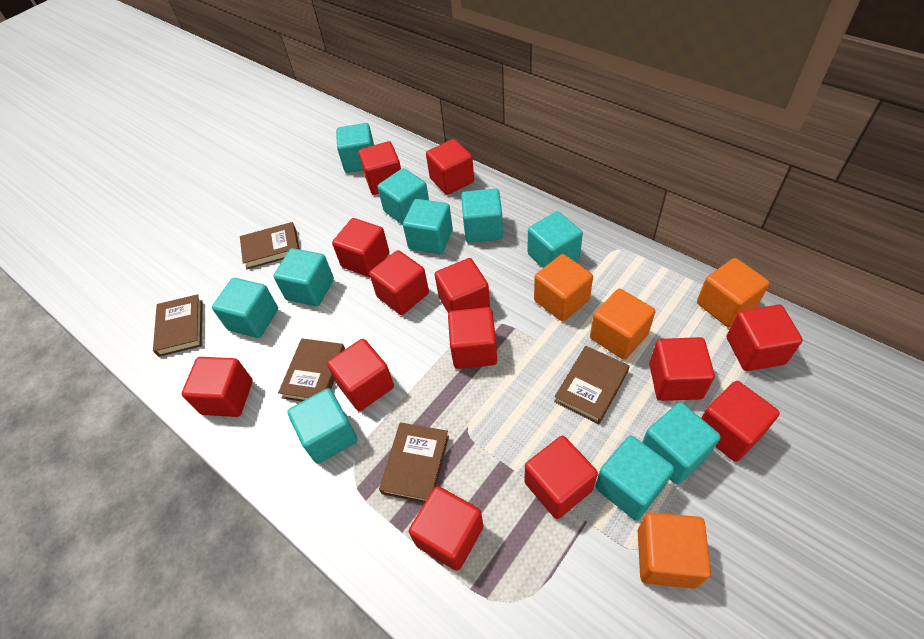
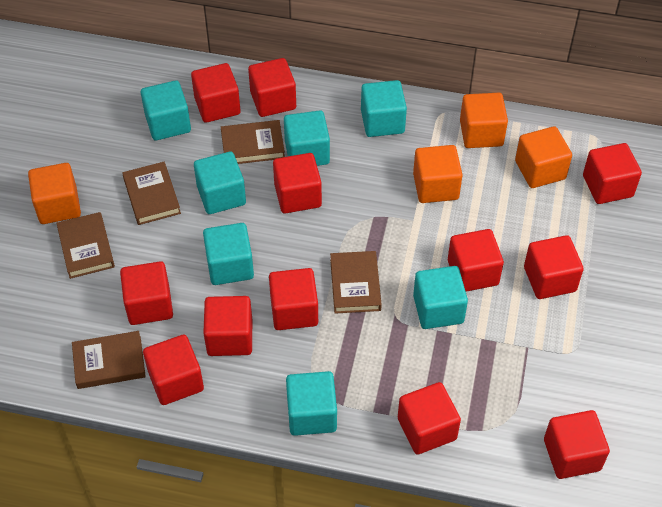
red cube: [182,357,253,417] [327,339,394,411] [332,218,389,277] [359,141,401,195] [369,250,429,315] [409,486,483,571] [426,139,474,195] [435,258,490,313] [448,307,497,369] [525,436,598,519] [649,337,715,401] [701,381,780,462] [727,305,803,371] = 13 -> [120,261,173,325] [143,335,204,405] [191,63,240,123] [203,296,252,356] [248,58,296,117] [269,268,318,330] [273,153,322,214] [398,382,461,455] [448,229,504,292] [524,235,584,299] [544,410,610,479] [583,143,642,204] = 12
turquoise cube: [212,278,278,338] [273,248,334,306] [287,388,358,464] [336,123,374,173] [377,168,429,225] [403,199,453,254] [461,188,503,243] [528,211,583,268] [595,436,674,520] [642,402,721,484] = 10 -> [141,80,191,140] [194,152,246,214] [203,223,254,285] [284,110,330,166] [286,371,337,436] [361,80,407,137] [413,266,468,329] = 7

